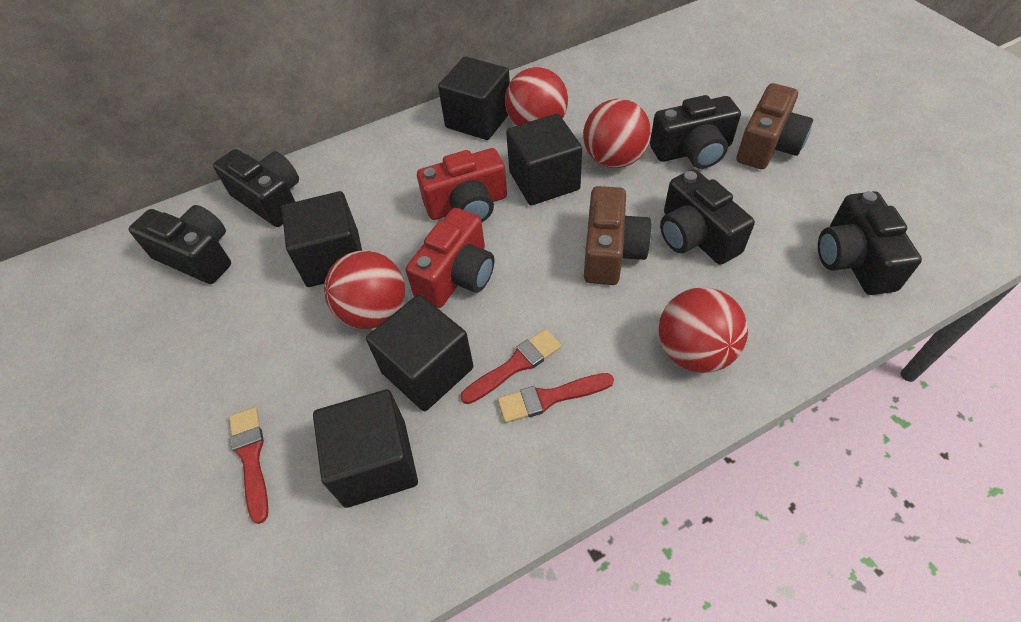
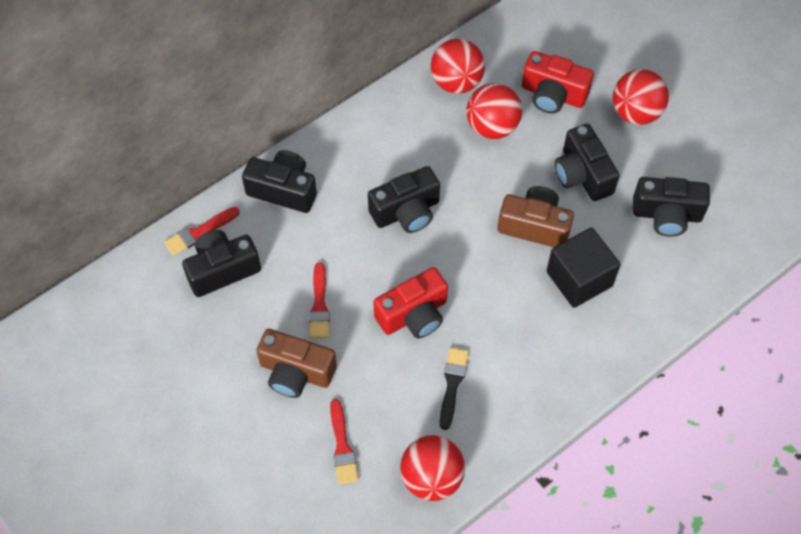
black brush: none = 0 -> [440,348,469,430] = 1
black cube: [281,191,362,287] [313,390,418,508] [366,295,473,411] [438,57,510,140] [506,114,582,205] = 5 -> [547,227,620,308] = 1

